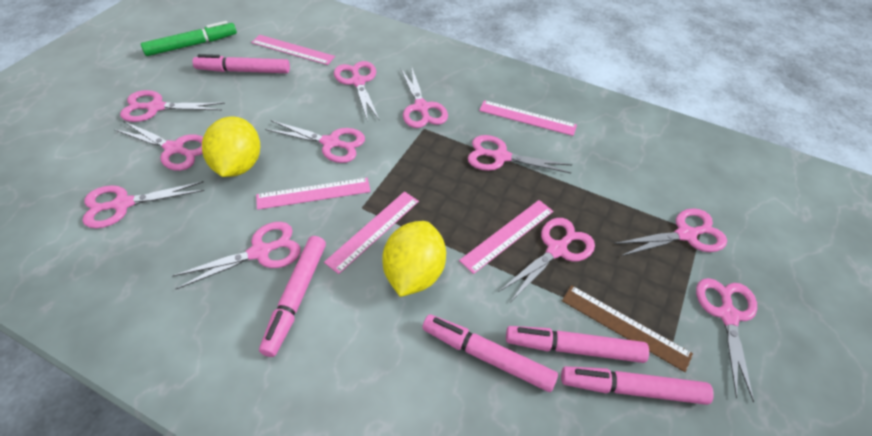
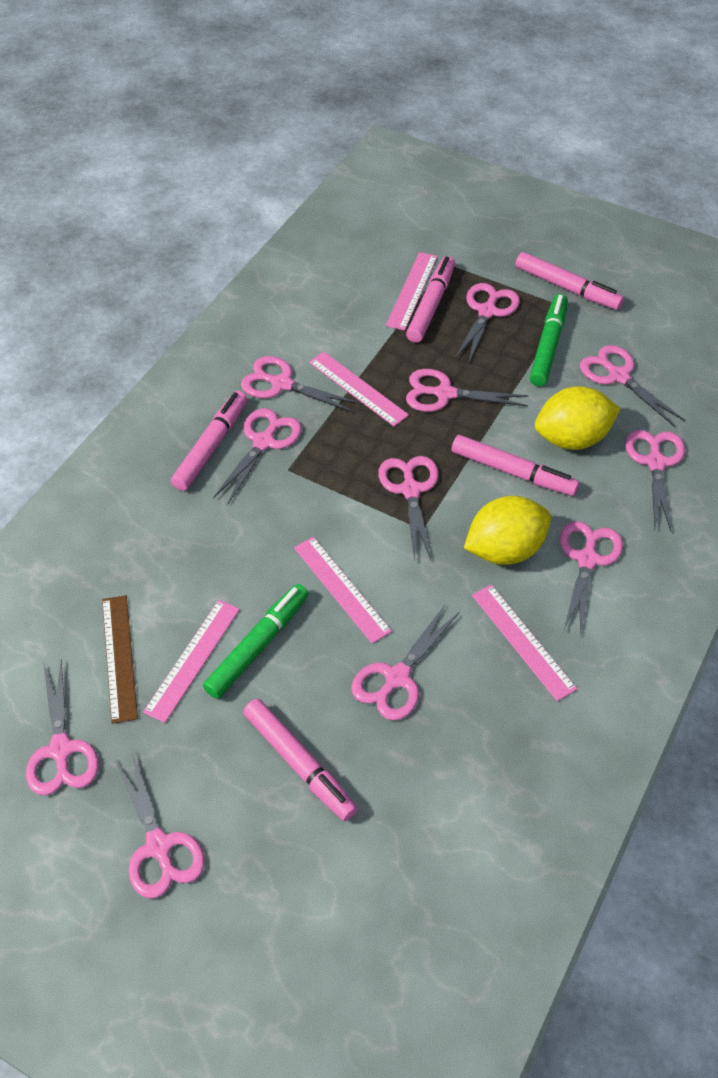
green marker: [141,21,237,56] = 1 -> [203,584,308,699] [529,294,568,386] = 2

